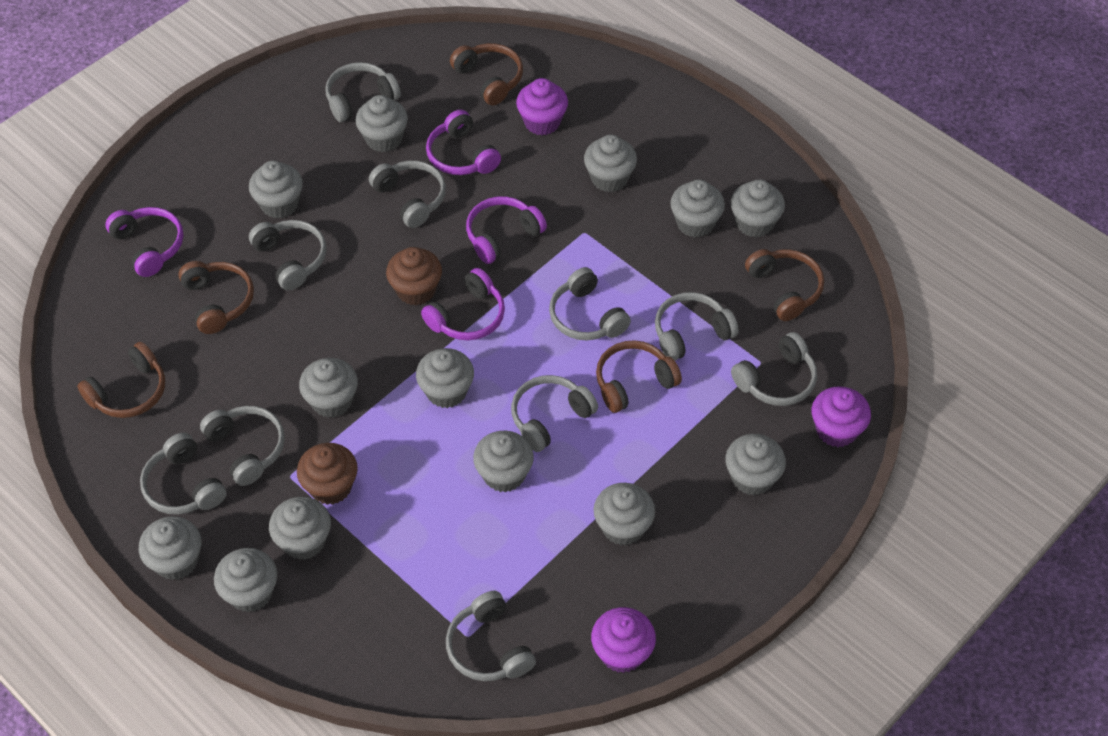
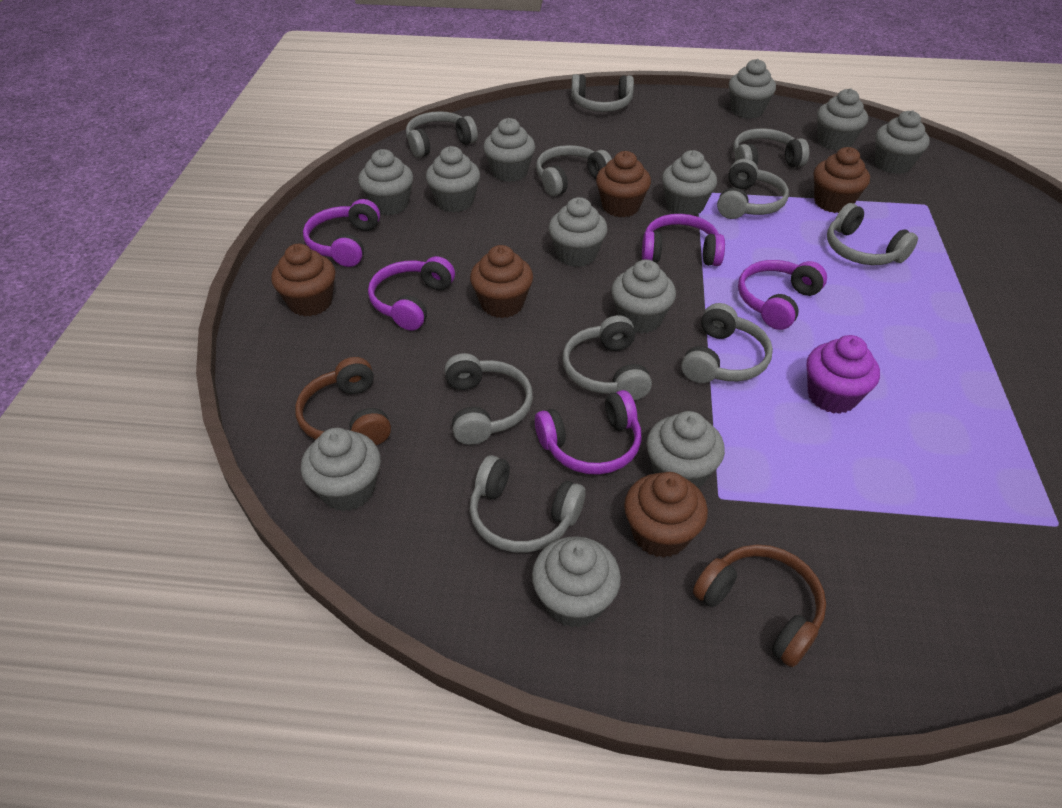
brown cupcake: [297,443,358,505] [386,247,442,306] = 2 -> [271,244,336,317] [470,245,533,318] [596,151,651,217] [624,472,708,558] [814,147,870,213] = 5
brown headphones: [77,342,165,418] [178,261,254,334] [450,43,523,105] [596,340,682,413] [745,249,824,321] = 5 -> [295,357,391,445] [693,544,826,667] = 2
grey cupcake: [139,516,201,580] [214,548,277,612] [249,161,303,218] [269,497,331,560] [299,358,358,418] [355,95,408,152] [416,348,474,408] [473,431,534,493] [584,135,637,192] [594,483,655,546] [670,179,725,238] [725,434,786,496] [731,179,785,238] = 13 -> [301,428,381,511] [358,149,413,215] [426,146,480,212] [483,118,535,182] [532,536,621,628] [549,197,608,267] [611,259,676,334] [646,411,725,489] [662,150,717,216] [729,59,776,118] [817,89,868,150] [875,110,930,174] = 12
purple cupcake: [516,78,568,135] [591,607,656,673] [812,386,871,447] = 3 -> [807,335,880,414] = 1
purple headphones: [105,207,184,277] [421,268,505,341] [426,109,501,175] [466,196,547,264] = 4 -> [303,199,380,267] [368,256,455,331] [535,390,642,475] [642,214,725,266] [738,260,827,330] = 5

